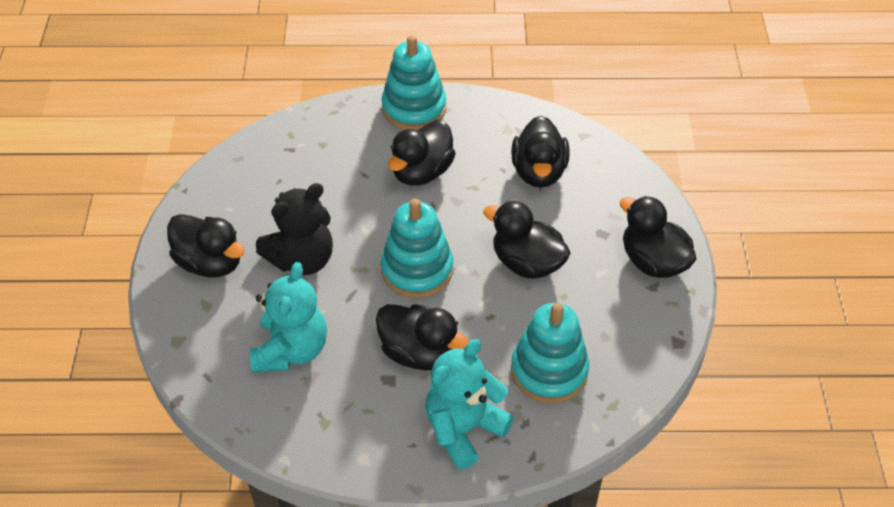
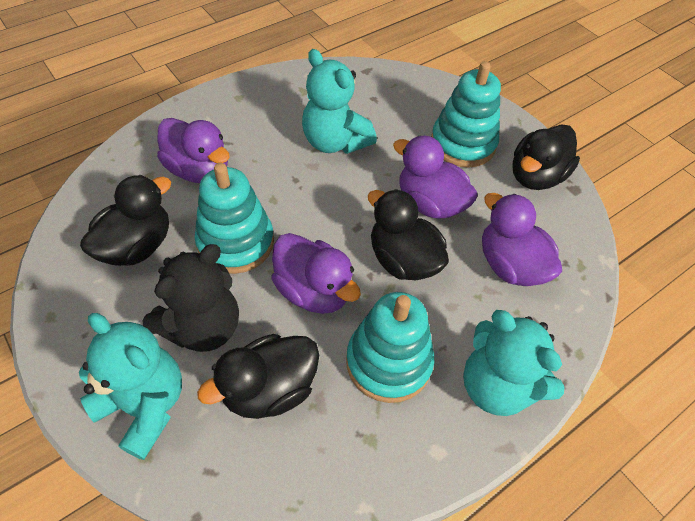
black duck: [167,214,245,277] [376,304,469,371] [388,120,456,186] [483,201,571,279] [511,116,570,188] [620,196,697,278] = 6 -> [80,175,171,266] [197,334,319,419] [368,189,449,280] [512,124,580,190] = 4
purple duck: none = 0 -> [157,118,230,183] [271,233,361,314] [393,135,478,219] [482,193,562,286] = 4
turquoise teddy bear: [250,262,327,372] [425,339,514,470] = 2 -> [79,313,182,460] [302,49,377,154] [463,310,565,416] = 3

